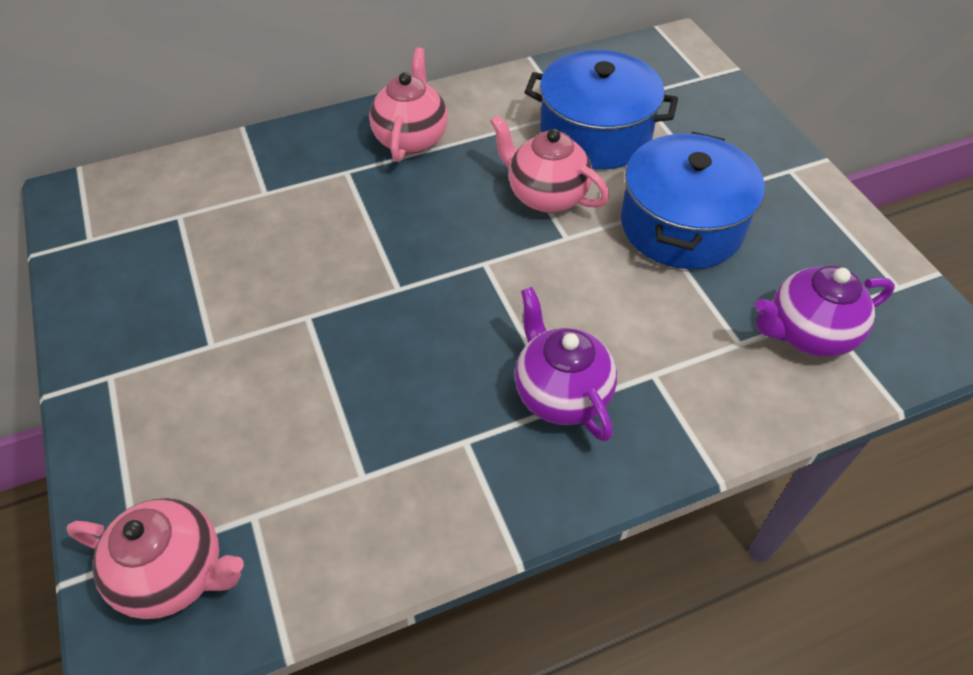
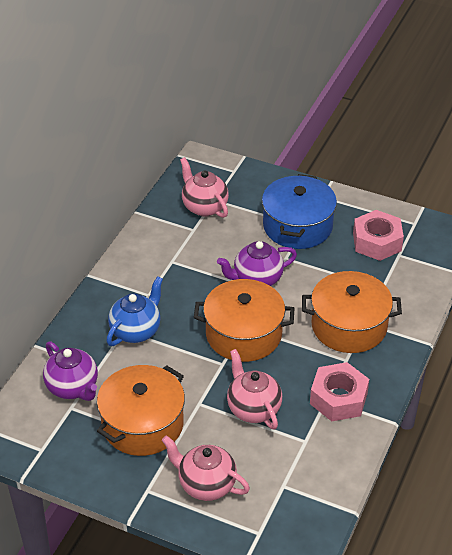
blue pot: [524,50,678,170] [621,131,765,269] = 2 -> [262,174,337,249] = 1
blue teapot: none = 0 -> [107,276,163,346] = 1
orange pot: none = 0 -> [97,365,185,456] [194,279,294,362] [302,271,402,353] = 3
pink nut: none = 0 -> [310,362,369,421] [353,210,404,261] = 2

